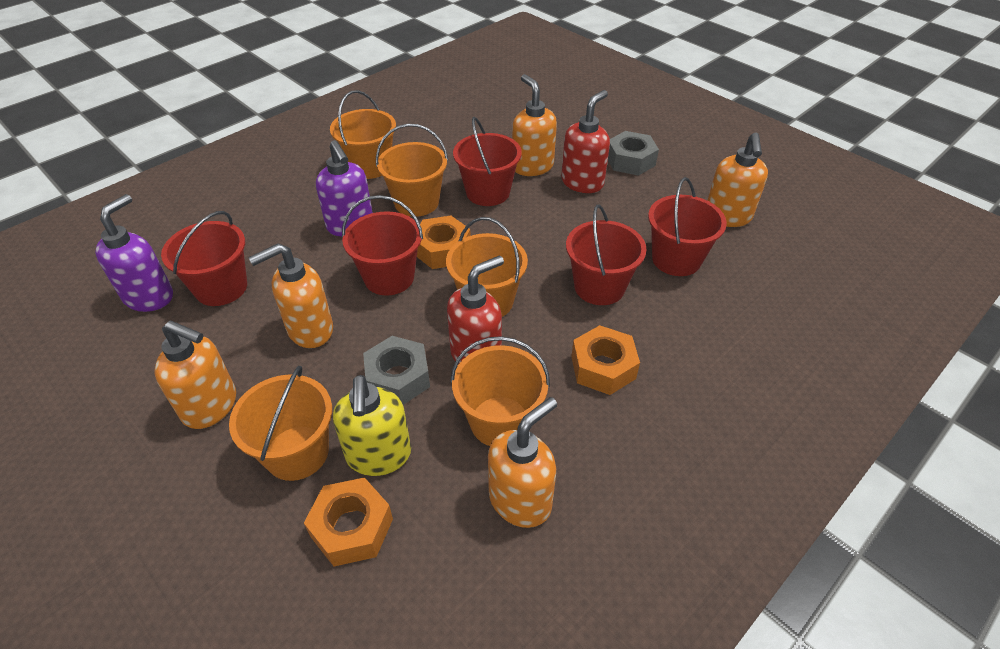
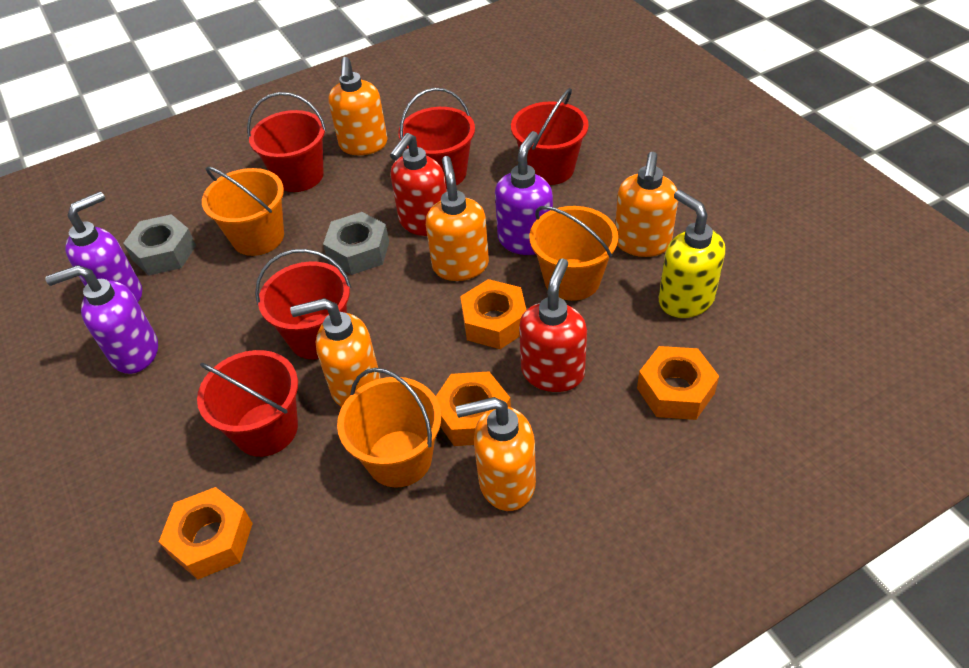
orange bucket: [229,366,332,481] [330,90,396,179] [376,124,448,217] [446,217,528,317] [450,336,550,446] = 5 -> [202,166,284,256] [337,368,441,488] [529,206,618,301] = 3
orange nut: [304,477,393,566] [417,216,471,269] [571,325,640,395] = 3 -> [159,487,253,579] [436,371,511,446] [460,279,526,349] [637,346,719,420] = 4
purple soap dispenser: [95,194,173,312] [316,140,373,237] = 2 -> [45,265,158,374] [65,192,142,302] [495,131,553,255] = 3

